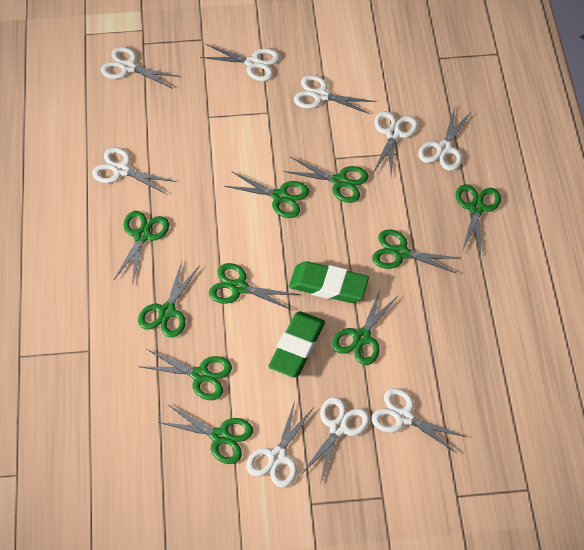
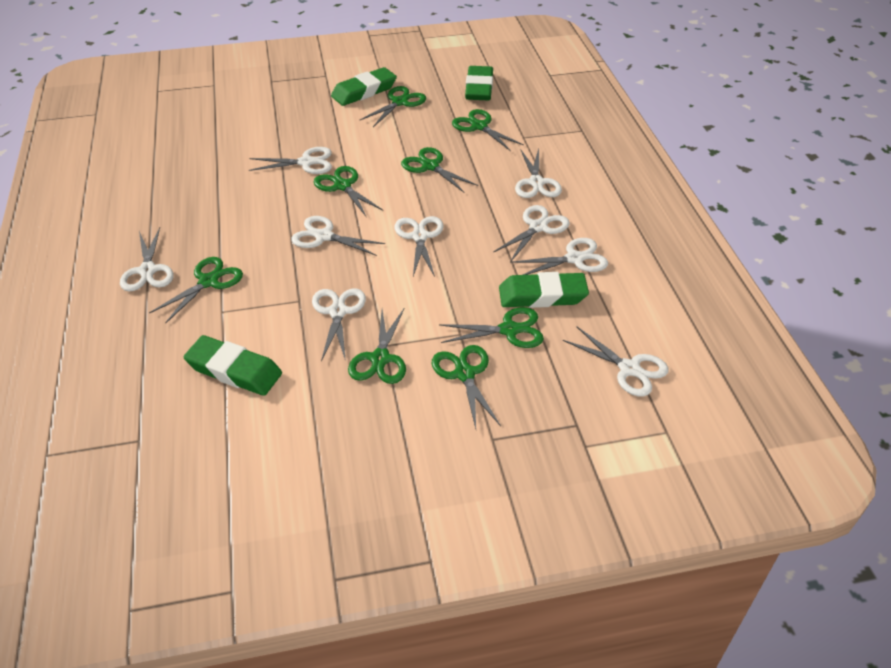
green eraser: [268,311,325,378] [289,261,369,303] = 2 -> [184,335,282,396] [331,67,397,106] [465,66,493,100] [499,272,589,308] = 4
green scissors: [114,211,169,282] [138,261,199,338] [139,349,232,400] [158,404,253,464] [209,263,299,310] [224,171,309,218] [284,157,368,203] [332,288,399,365] [372,230,459,274] [455,184,501,254] = 10 -> [149,257,243,324] [314,166,383,216] [348,309,406,384] [359,86,426,127] [401,147,478,193] [432,345,501,429] [439,307,544,348] [452,109,524,151] = 8

